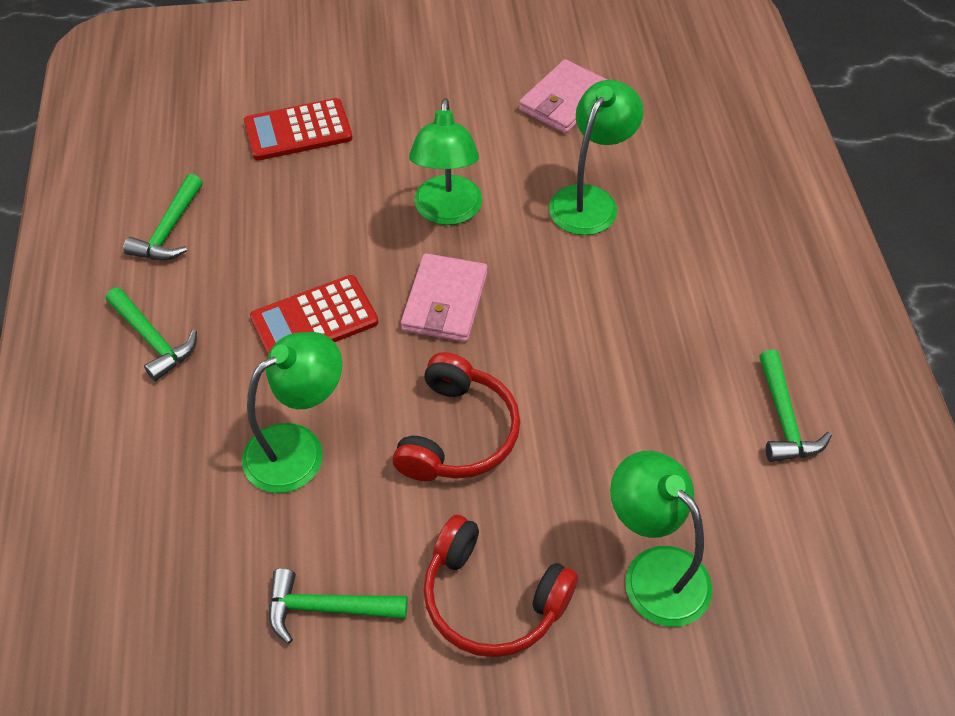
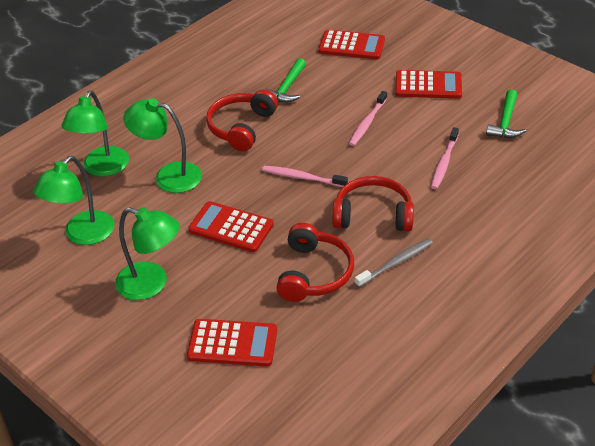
green hammer: [106,287,197,381] [123,174,203,260] [269,568,408,644] [759,349,832,462] = 4 -> [264,58,306,103] [486,89,526,138] = 2
grey toothbrush: none = 0 -> [355,238,433,287] = 1
pink toothbrush: none = 0 -> [262,166,348,187] [349,91,387,146] [431,127,459,189] = 3
pink wallet: [401,253,487,342] [519,59,607,134] = 2 -> none = 0
red calculator: [244,98,353,161] [250,275,379,355] = 2 -> [187,319,277,367] [188,201,274,252] [318,30,385,60] [395,70,462,99] = 4
red headphones: [393,352,520,481] [423,515,578,657] = 2 -> [206,90,278,151] [276,223,354,302] [332,176,414,232] = 3

